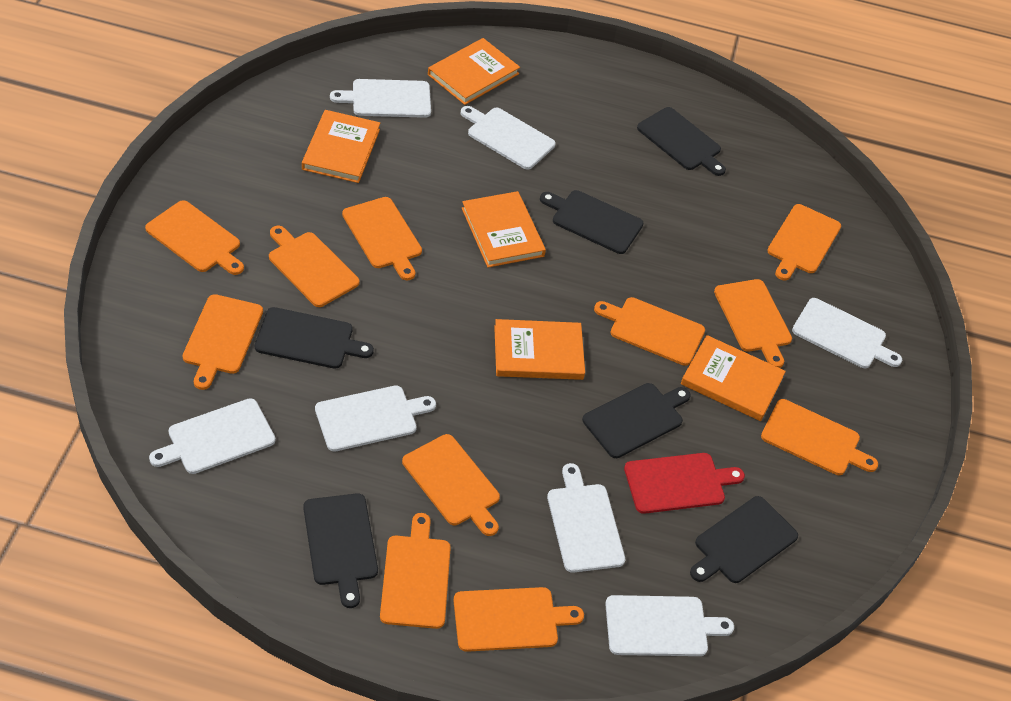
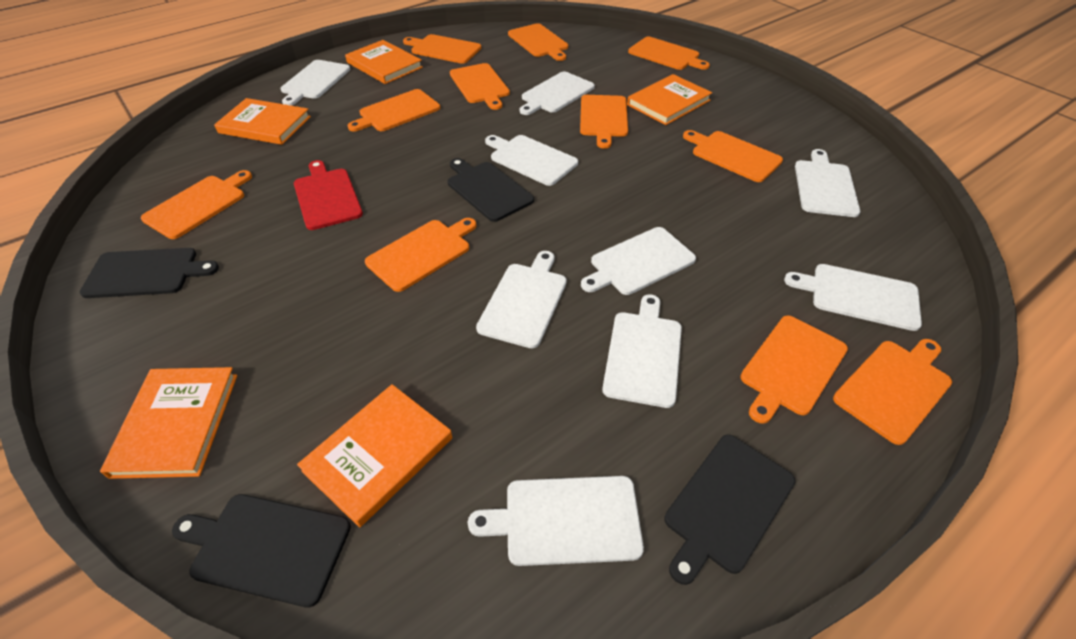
black cutting board: [255,307,374,369] [303,493,378,608] [540,190,643,254] [582,383,691,458] [637,107,726,176] [690,496,798,583] = 6 -> [79,248,219,298] [172,494,351,608] [448,158,534,222] [664,435,795,585] = 4
white cutting board: [149,398,275,474] [315,385,436,452] [330,79,431,118] [461,106,556,170] [547,463,625,573] [605,595,734,656] [792,298,902,368] = 7 -> [281,60,350,106] [468,476,644,566] [476,251,567,348] [485,135,578,186] [520,72,595,115] [581,227,696,295] [602,294,682,408] [784,264,922,331] [795,149,860,217] = 9

